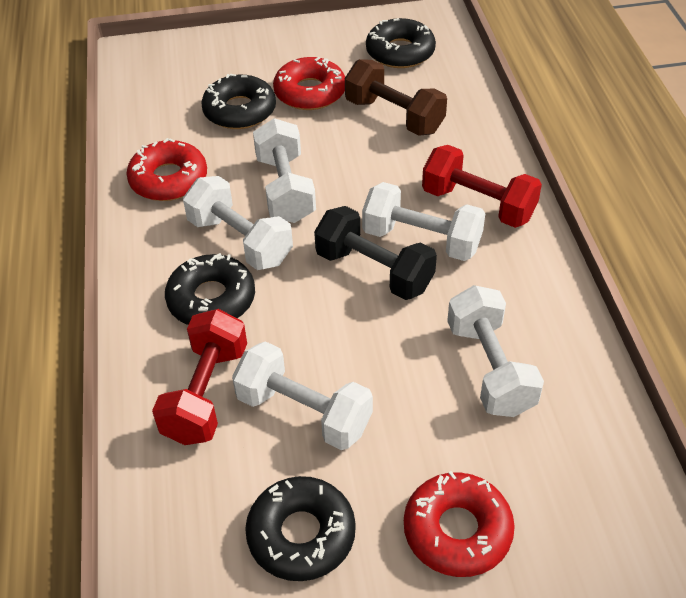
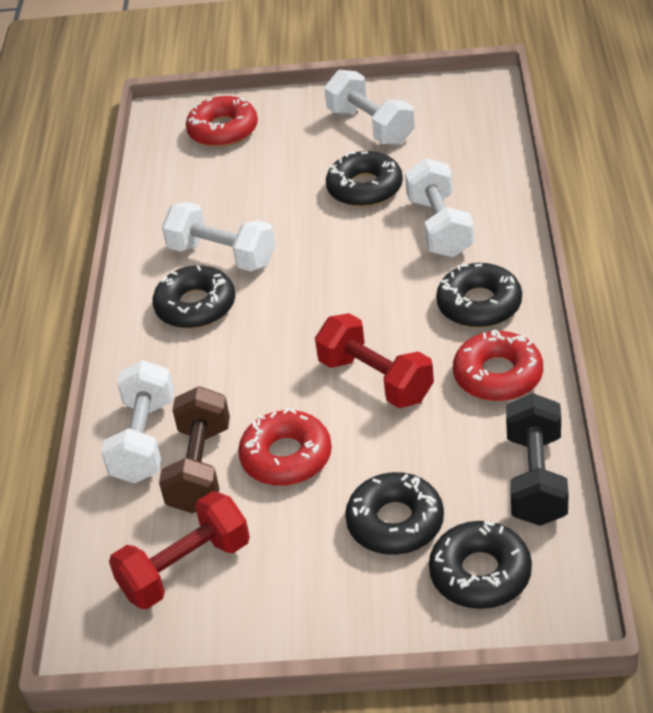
black donut: [165,253,255,325] [201,74,276,129] [245,476,356,581] [366,18,436,68] = 4 -> [153,265,235,329] [326,151,403,207] [345,472,444,555] [429,521,532,609] [436,263,522,328] = 5
white dumbbell: [183,176,293,270] [232,341,373,450] [253,118,316,223] [362,182,485,261] [447,285,544,417] = 5 -> [101,360,174,483] [162,202,275,271] [324,70,415,145] [405,158,474,257] = 4

